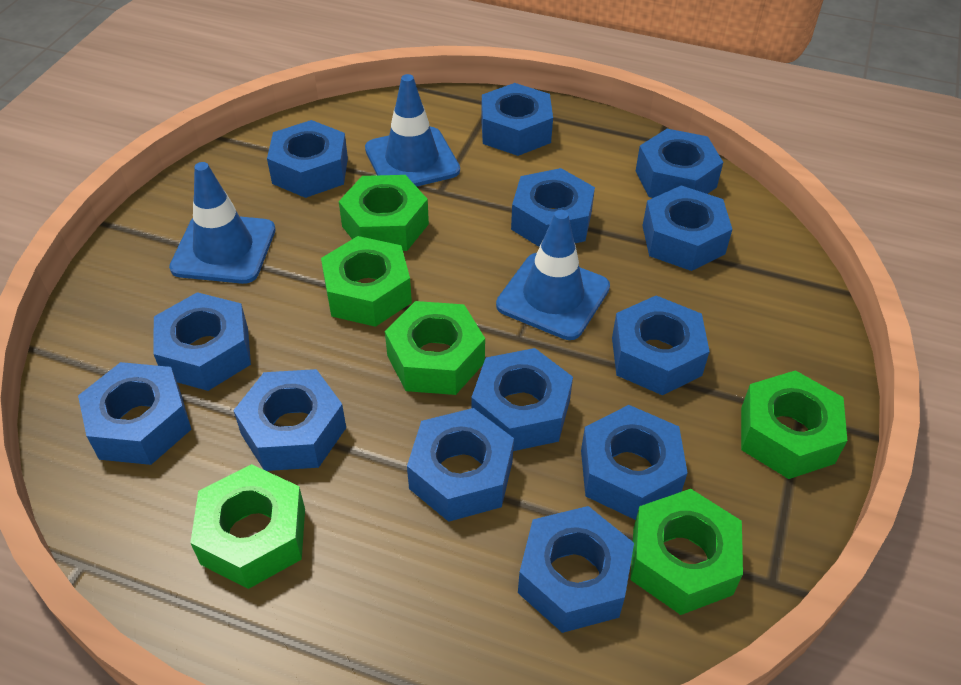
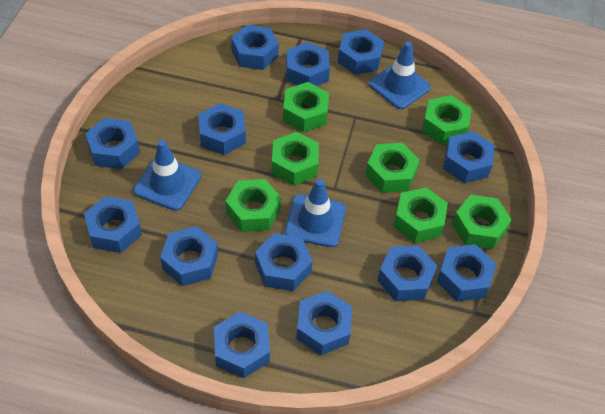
green nut: [190,464,305,589] [321,236,412,327] [339,175,429,251] [385,301,485,395] [630,489,743,615] [741,370,847,479] = 6 -> [225,179,281,232] [271,132,319,186] [283,82,329,132] [365,143,420,193] [393,187,448,243] [422,95,471,145] [452,195,512,249] = 7

